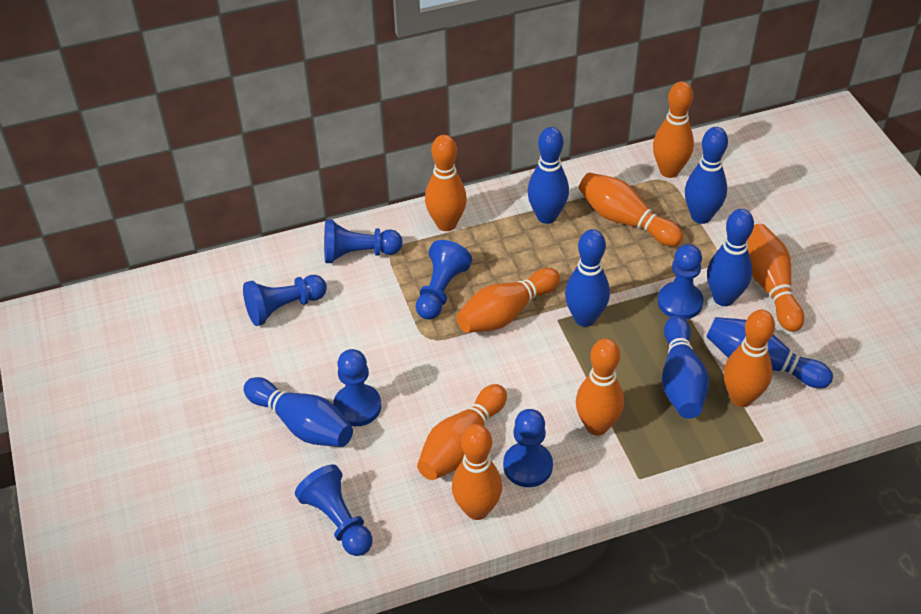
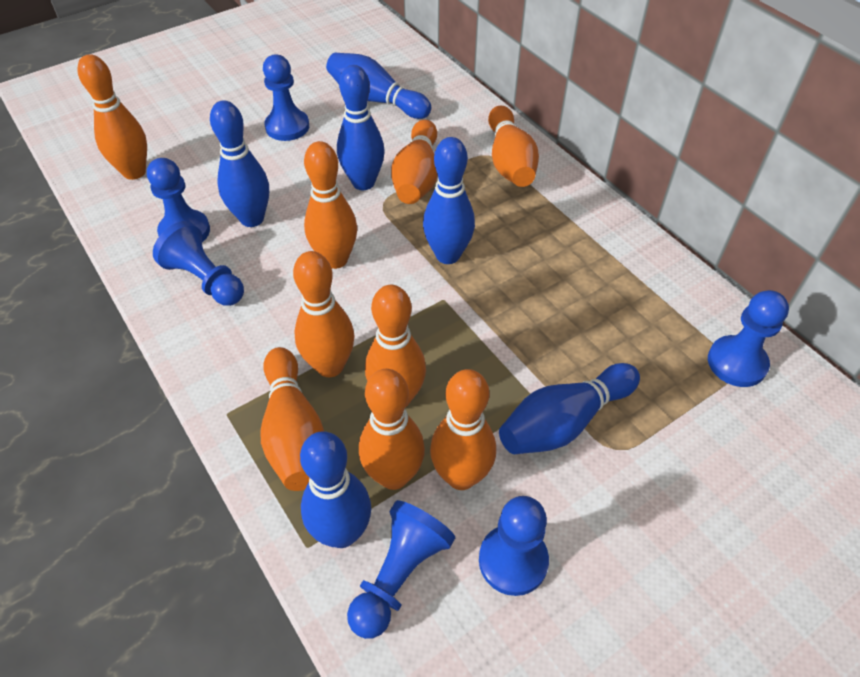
blue bowling pin: [244,377,353,447] [527,127,569,224] [565,229,610,327] [662,316,709,419] [685,127,728,224] [706,317,833,388] [707,209,754,306] = 7 -> [210,100,269,227] [300,431,371,548] [326,53,432,119] [337,65,385,190] [423,137,475,264] [499,363,640,454] = 6
blue pawn: [243,275,327,326] [295,464,373,556] [324,219,403,263] [333,349,381,426] [416,240,472,319] [503,409,553,487] [658,244,703,320] = 7 -> [147,158,210,242] [153,221,244,306] [263,54,309,141] [347,500,455,639] [479,496,549,596] [708,290,789,387] = 6

